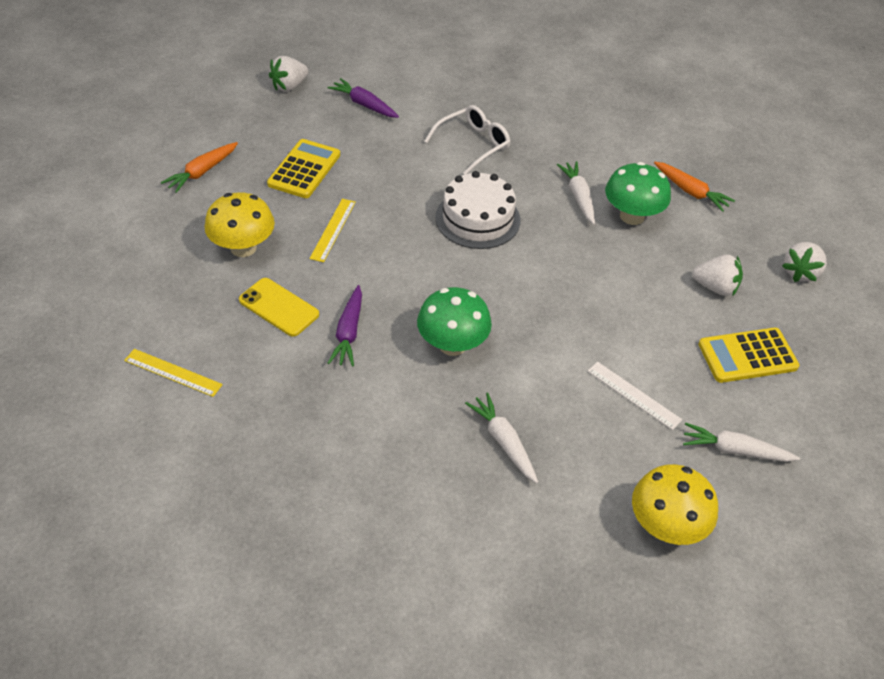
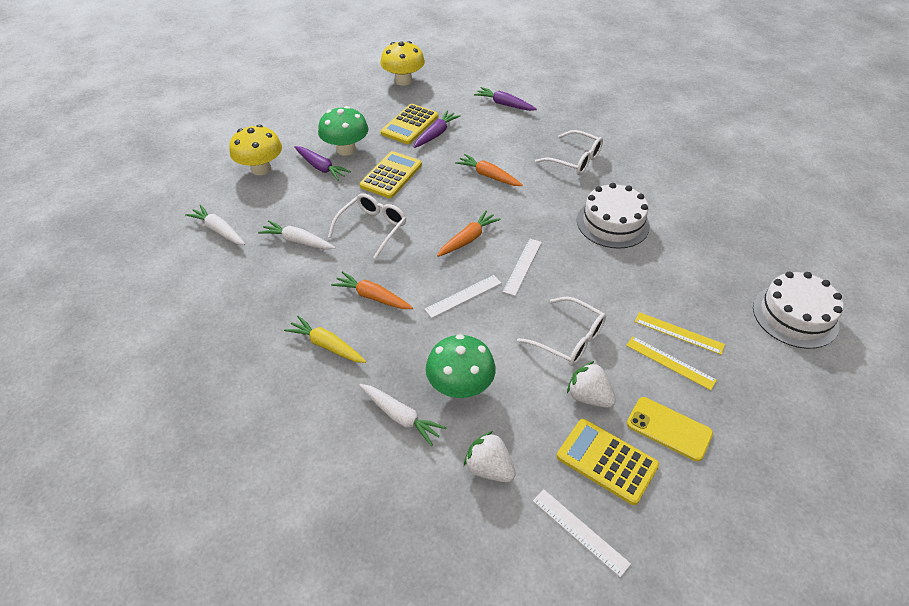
orange carrot: [161,142,238,193] [654,162,735,212] = 2 -> [331,271,413,309] [437,210,501,257] [455,154,523,186] = 3
purple carrot: [328,78,399,118] [328,285,362,367] = 2 -> [295,146,351,181] [414,110,461,148] [474,87,537,111] = 3
white cake: [435,171,520,249] = 1 -> [577,183,650,249] [753,271,843,349] = 2
white glasses: [424,105,510,175] = 1 -> [328,193,406,259] [517,297,606,366] [535,130,603,175] = 3
white ruler: [588,362,682,430] = 1 -> [424,275,501,318] [503,239,542,296] [533,489,631,577] = 3
white strawberry: [269,56,308,91] [692,255,743,296] [782,242,827,282] = 3 -> [464,431,516,482] [567,361,616,408] = 2
yellow calculator: [267,139,340,198] [698,328,799,383] = 2 -> [360,151,422,198] [381,104,438,144] [557,419,659,505] = 3
yellow carrot: none = 0 -> [284,316,366,363] = 1

